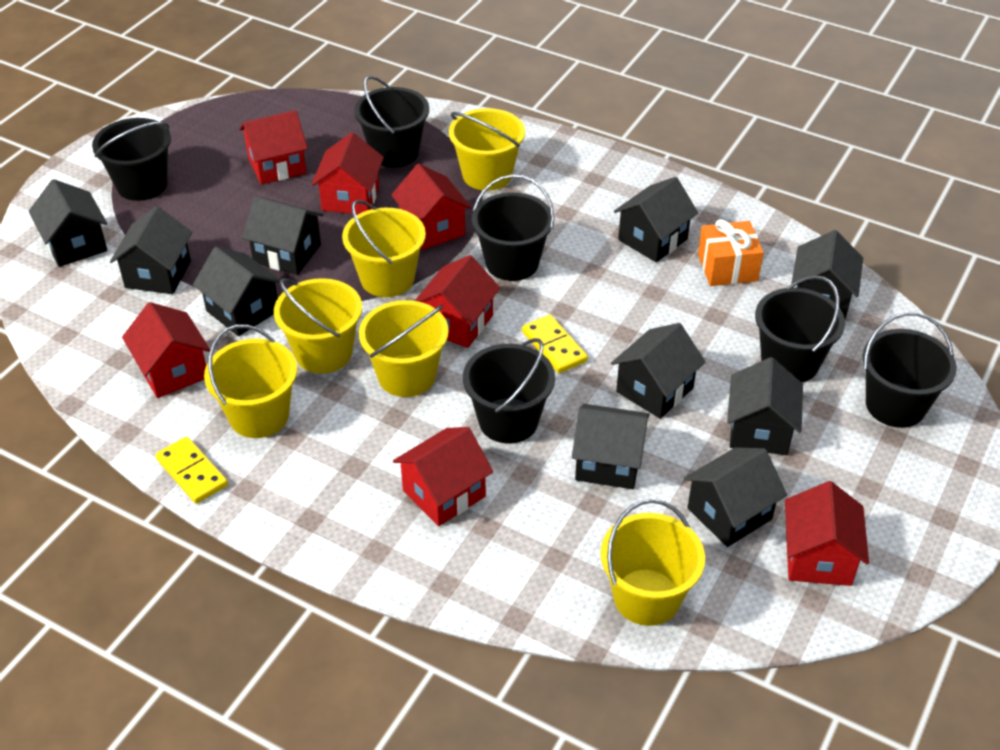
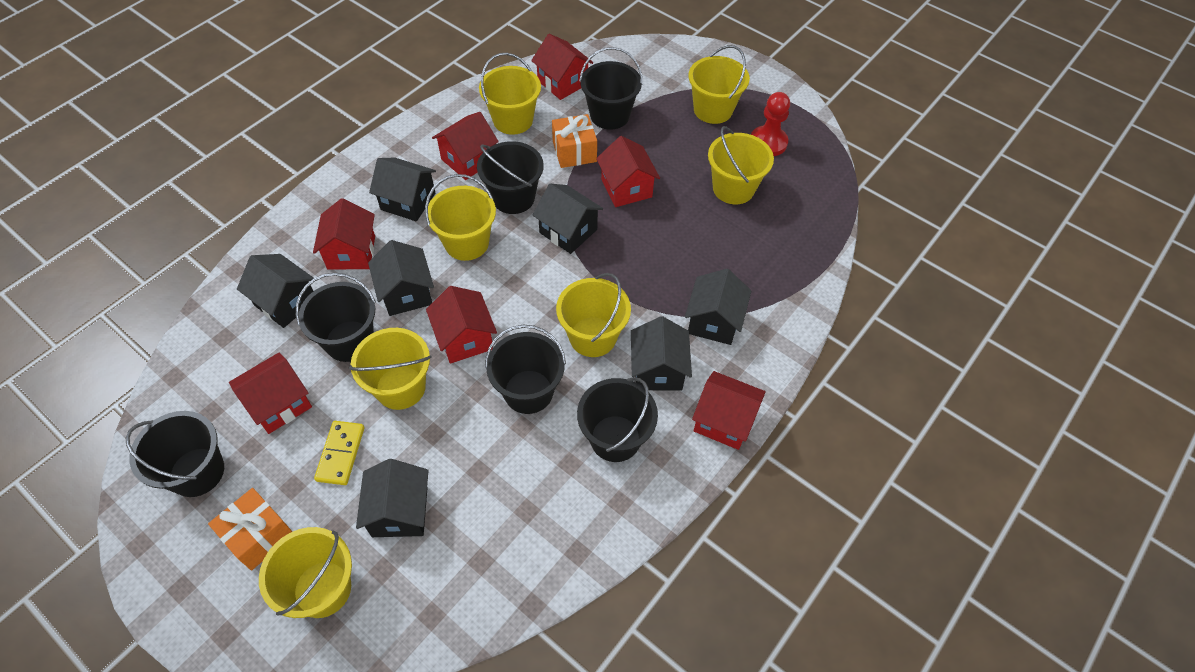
black house: [29,179,108,267] [110,206,192,294] [193,247,280,336] [242,196,324,275] [572,404,650,489] [611,323,706,419] [614,177,698,262] [684,447,787,547] [727,357,803,455] [791,230,863,319] = 10 -> [237,254,314,328] [356,459,429,537] [368,240,434,316] [369,158,436,222] [533,183,603,254] [631,316,692,391] [685,269,751,345] = 7
orange gift: [698,219,764,286] = 1 -> [208,488,292,570] [552,114,597,168] = 2
red pawn: none = 0 -> [751,92,790,156] = 1
yellow bucket: [204,324,297,438] [274,278,362,373] [342,200,426,297] [359,300,449,397] [449,108,525,191] [601,499,705,626] = 6 -> [259,527,352,618] [349,328,432,410] [425,174,496,261] [479,53,541,135] [556,273,631,357] [689,45,750,124] [708,126,774,204] = 7
yellow domino: [155,436,228,504] [522,314,588,373] = 2 -> [314,421,364,485] = 1

